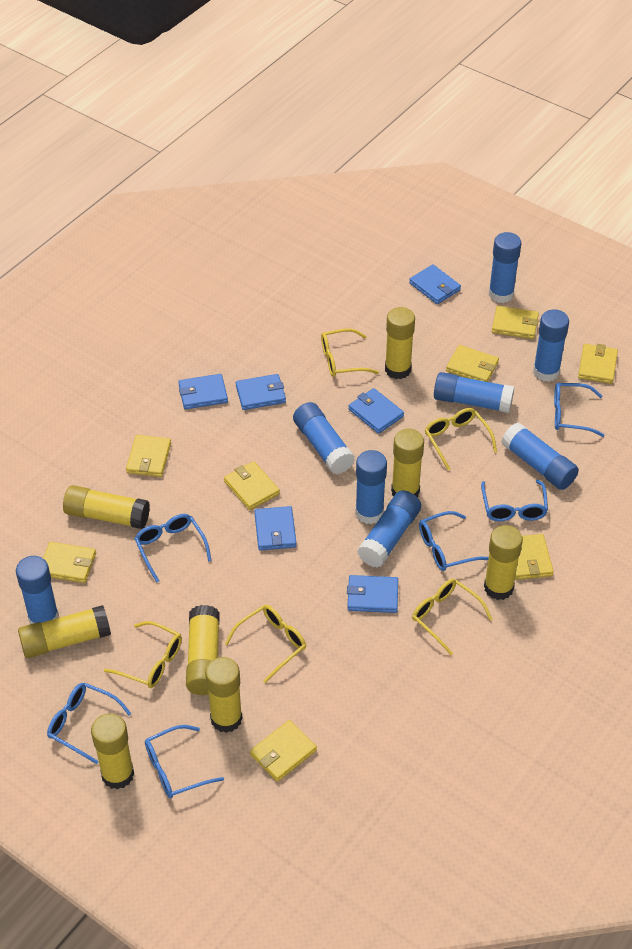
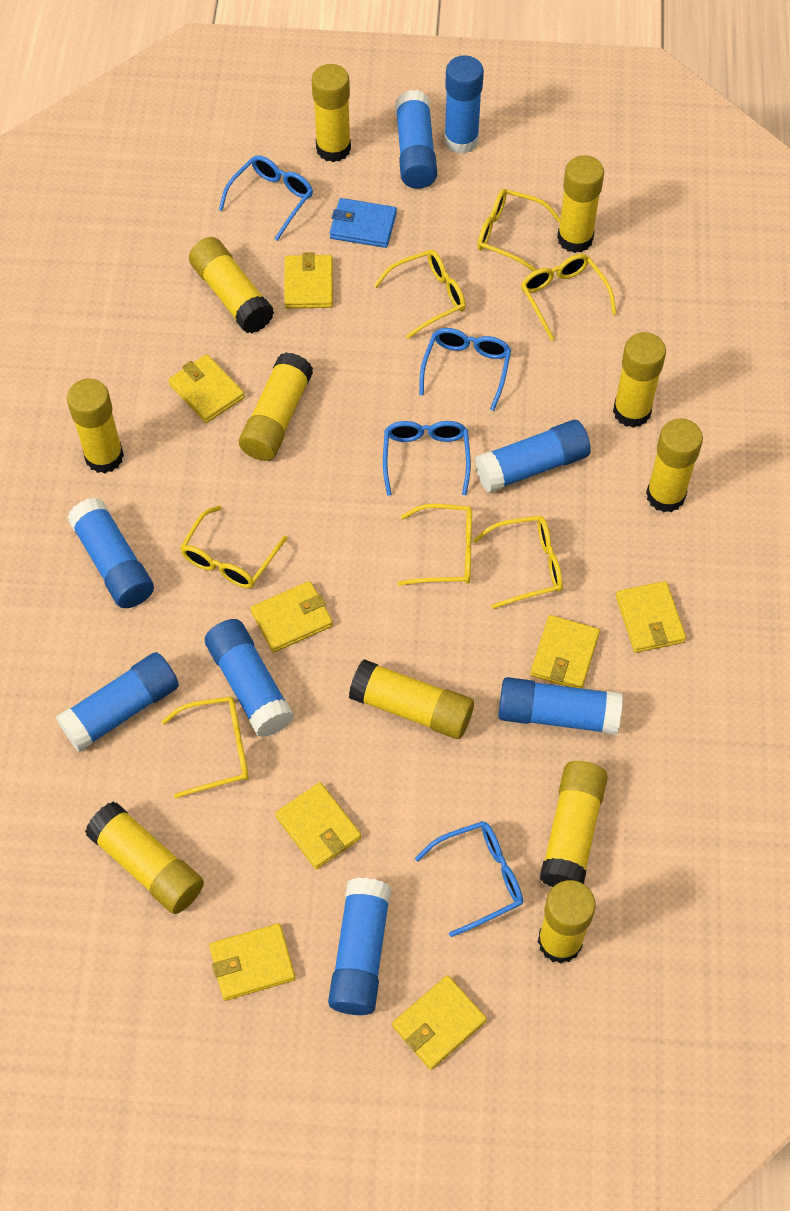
blue glasses: [47,683,131,764] [135,514,212,583] [145,725,224,798] [419,511,489,571] [481,480,548,521] [554,383,605,437] = 6 -> [219,155,313,241] [383,421,471,496] [415,821,523,937] [419,328,511,411] = 4
blue wallet: [178,374,228,409] [236,374,286,410] [254,506,297,551] [347,575,398,613] [348,388,404,434] [409,264,461,304] = 6 -> [330,198,397,248] = 1
yellow glasses: [104,621,182,688] [225,605,306,683] [321,328,379,377] [412,579,493,655] [425,408,497,471] = 5 -> [161,696,249,798] [180,505,288,588] [374,250,466,339] [398,504,472,586] [473,516,563,609] [477,189,560,272] [521,254,617,341] = 7
yellow glue stick: [18,605,111,658] [63,485,150,529] [91,713,134,790] [186,605,220,695] [205,657,242,733] [385,307,415,379] [391,429,424,497] [484,525,523,600] = 8 -> [67,379,124,473] [85,801,204,914] [189,237,274,334] [239,353,313,461] [312,64,351,162] [349,659,474,739] [538,880,596,964] [540,761,608,887] [557,155,604,253] [613,332,666,428] [646,418,703,512] = 11

